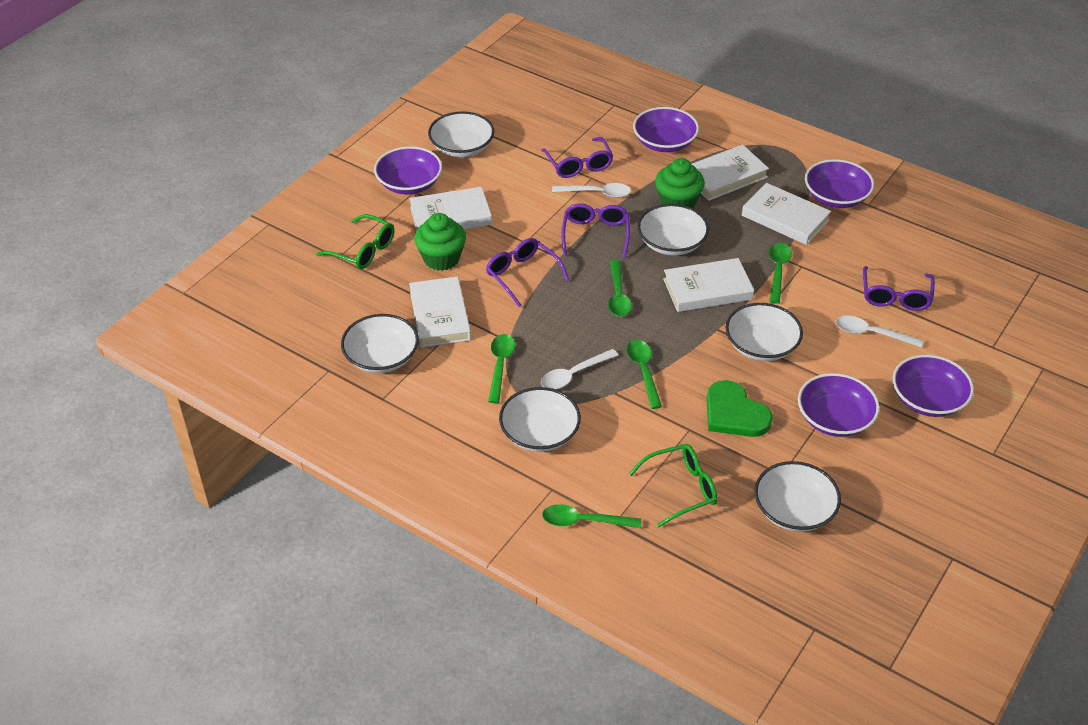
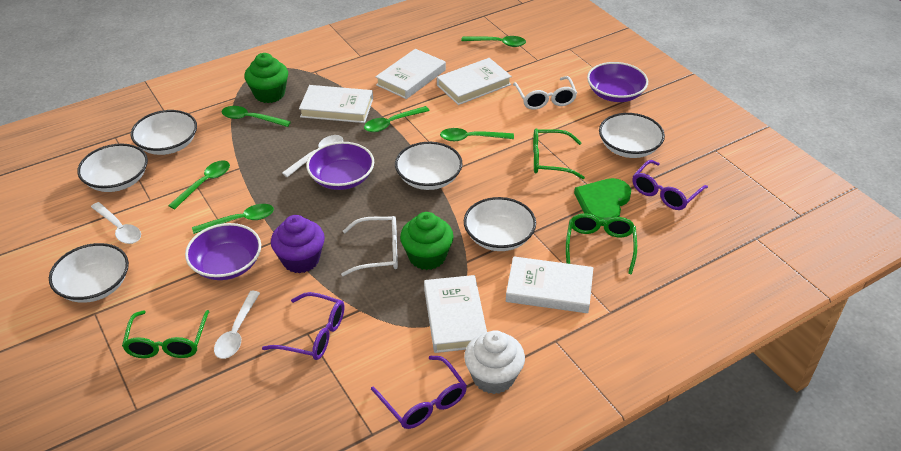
green glasses: [317,214,395,269] [629,444,717,527] = 2 -> [122,310,210,358] [533,128,585,179] [566,214,637,275] = 3
green spoon: [488,334,515,403] [542,504,641,528] [608,260,632,317] [627,340,662,409] [769,243,792,304] = 5 -> [168,160,230,209] [192,204,274,234] [222,106,291,127] [364,106,430,132] [440,128,514,141] [461,36,526,47] = 6
purple bowl: [374,146,442,194] [633,107,699,152] [798,373,880,437] [805,159,874,208] [893,355,974,417] = 5 -> [185,223,261,280] [306,142,374,190] [587,62,648,102] = 3
purple cupcake: none = 0 -> [271,215,325,273] = 1
purple glasses: [486,238,569,307] [541,137,613,178] [561,203,630,258] [863,266,935,311] = 4 -> [262,292,345,360] [371,356,467,429] [632,160,708,210] = 3
white cupcake: none = 0 -> [464,330,525,394] = 1
white glasses: none = 0 -> [341,216,398,276] [513,76,577,110] = 2

